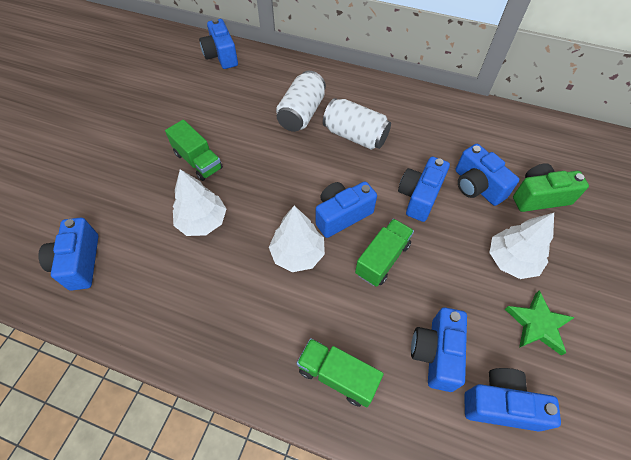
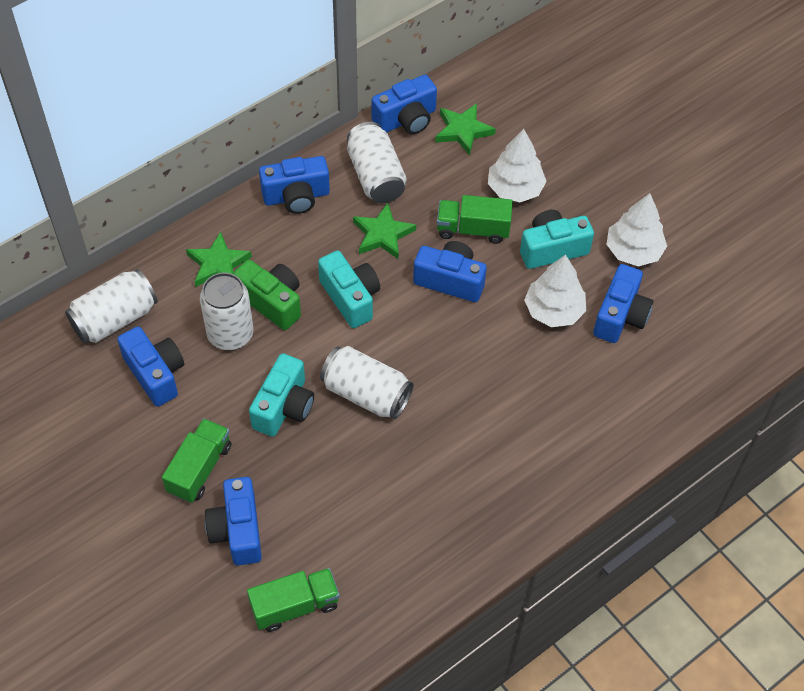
blue camera: [38,218,99,291] [199,18,238,69] [316,181,377,238] [398,157,450,222] [411,307,467,392] [456,144,519,206] [464,368,561,432] = 7 -> [117,327,184,407] [205,477,262,565] [259,156,330,214] [372,75,437,134] [413,241,487,302] [593,264,653,343] = 6
green star: [505,290,575,356] = 1 -> [186,232,252,287] [353,203,416,259] [435,103,496,156] = 3
turquoise camera: none = 0 -> [249,353,314,437] [318,251,380,328] [520,210,594,269] = 3
white can: [276,71,326,132] [323,98,391,150] = 2 -> [65,269,158,343] [200,273,253,351] [320,346,414,419] [347,122,407,203] = 4

